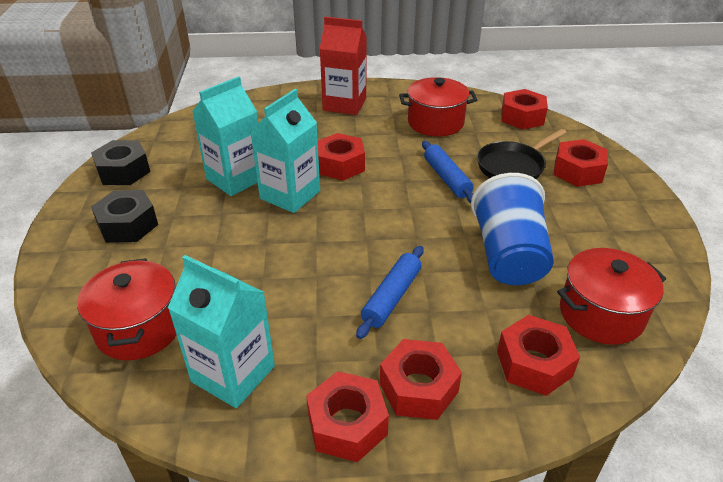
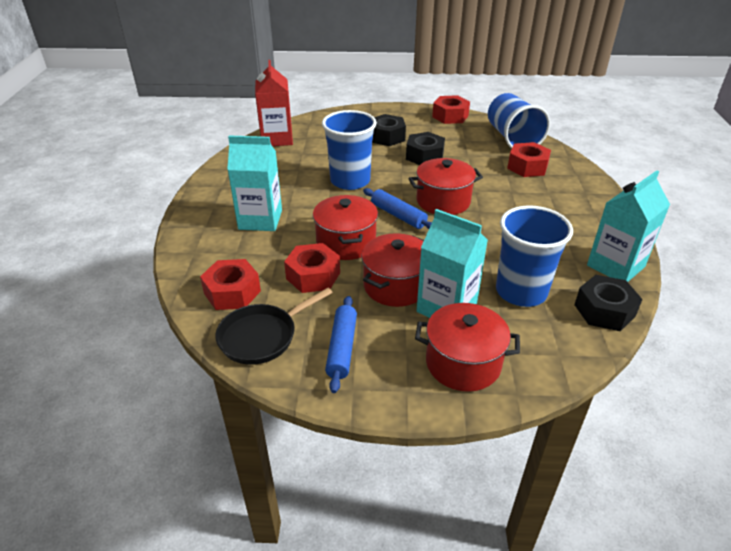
black nut: [91,140,150,185] [91,190,158,243] = 2 -> [372,114,406,146] [406,132,445,165] [574,275,643,331] = 3
blue cup: [471,173,554,285] = 1 -> [322,110,377,190] [488,93,550,149] [496,205,573,307] = 3
red nut: [306,371,389,462] [318,133,365,181] [380,339,462,420] [497,315,580,396] [501,89,548,130] [553,139,608,187] = 6 -> [200,259,261,310] [284,243,340,293] [432,95,470,124] [507,142,551,177] = 4
red pot: [77,258,176,360] [399,77,477,136] [557,248,666,345] = 3 -> [313,195,378,260] [361,233,424,307] [408,158,483,215] [415,303,520,392] = 4

